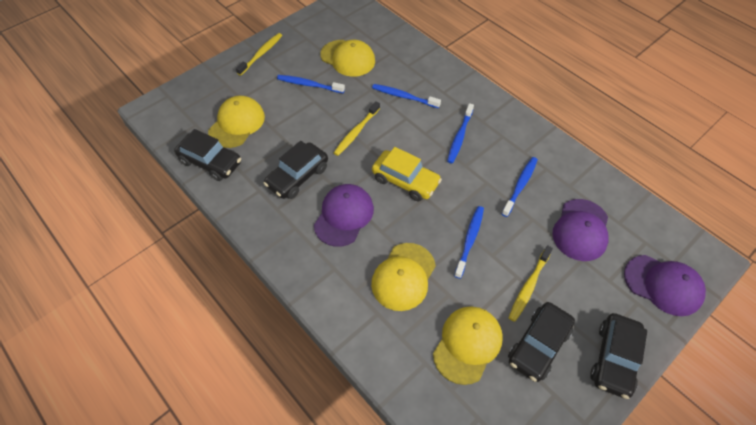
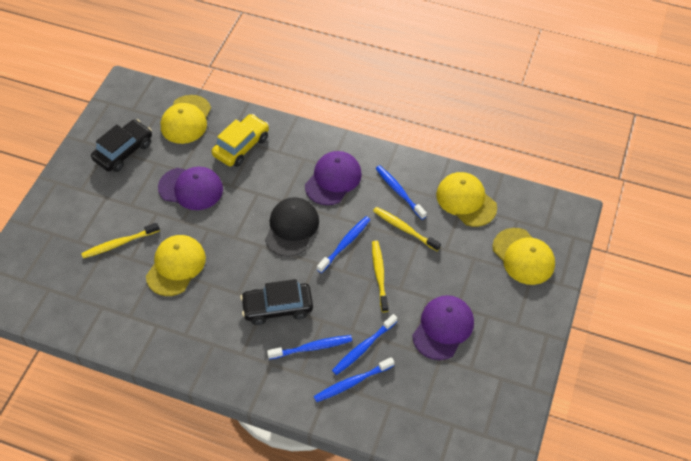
black cap: none = 0 -> [265,197,319,257] = 1
black car: [174,129,241,181] [264,141,328,199] [508,302,575,382] [590,313,647,399] = 4 -> [91,119,152,172] [240,279,313,325] = 2

